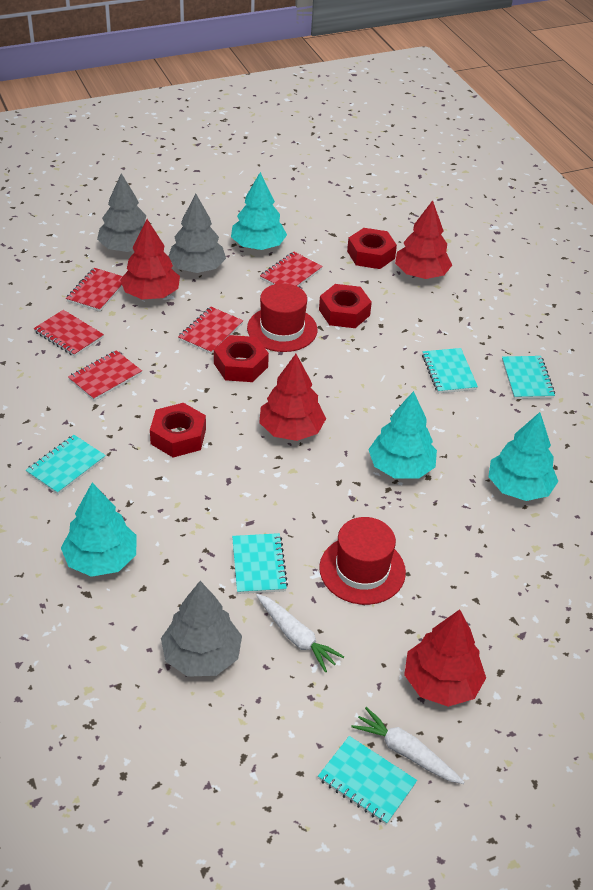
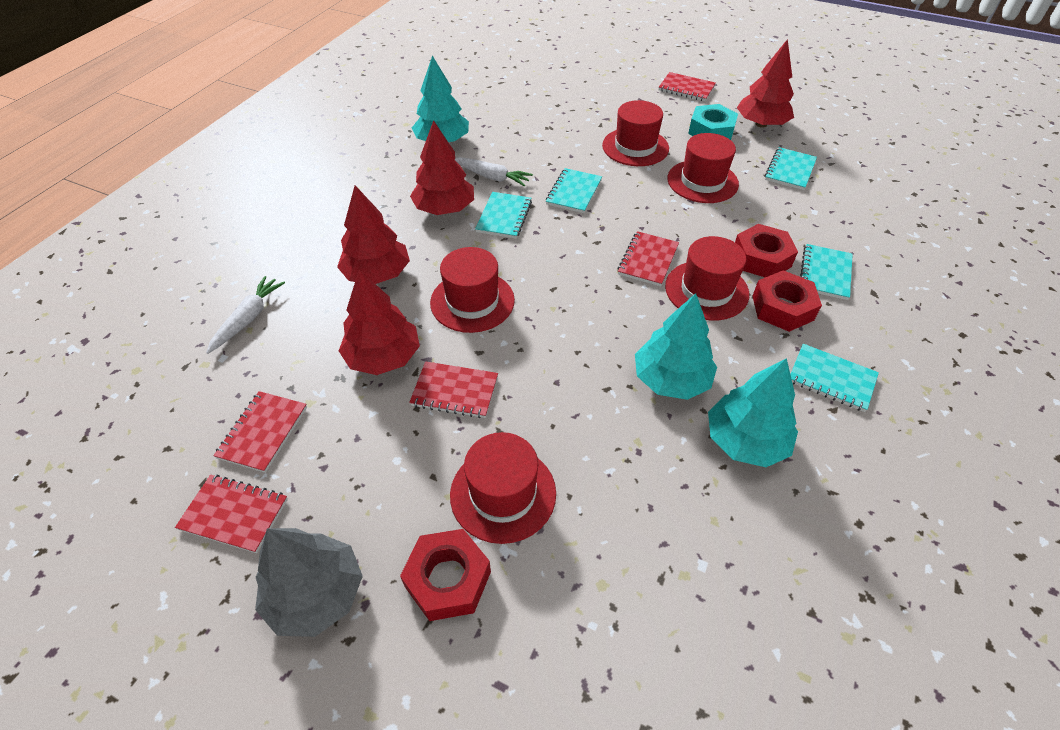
grey tree: [97,173,146,252] [161,581,242,677] [169,194,226,273] = 3 -> [255,528,363,637] = 1
red hat: [247,283,317,352] [319,517,406,605] = 2 -> [430,247,515,333] [450,432,556,544] [602,100,669,166] [665,236,749,320] [667,133,739,203] = 5
red nut: [150,403,206,457] [214,335,269,382] [319,284,372,328] [347,228,397,269] = 4 -> [400,529,491,621] [735,224,798,277] [753,270,822,332] = 3
turquoise nut: none = 0 -> [688,104,738,140] = 1
turquoise tree: [61,483,137,577] [231,172,287,250] [368,391,437,479] [488,412,558,501] = 4 -> [412,56,469,142] [635,293,717,400] [708,358,798,467] = 3

